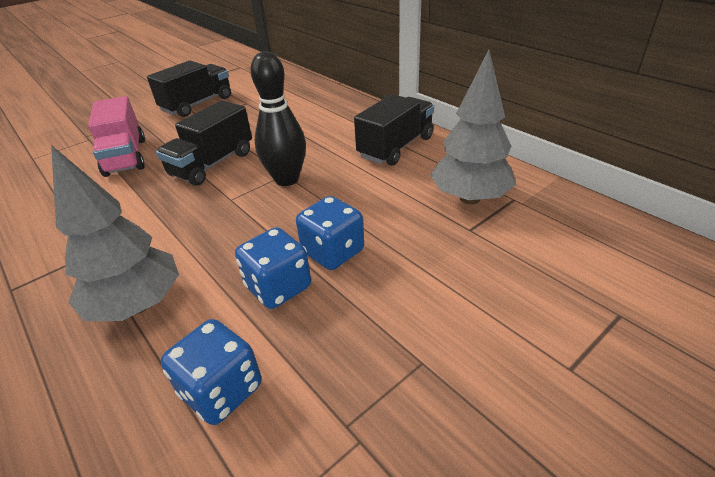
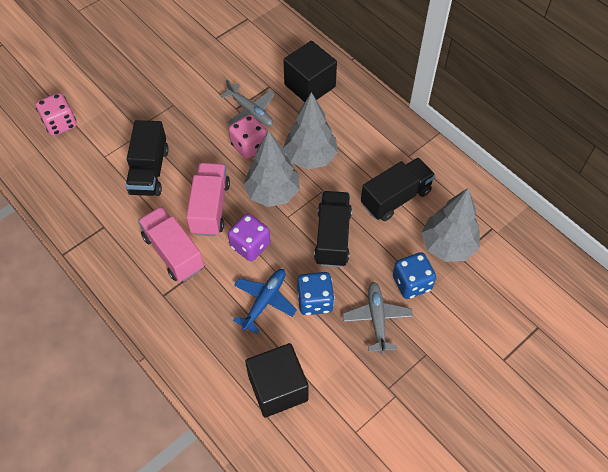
black bowling pin: [250,51,306,186] = 1 -> none = 0
black cube: none = 0 -> [245,343,309,418] [283,41,337,102] = 2
blue dice: [161,319,262,425] [235,227,311,309] [296,196,364,270] = 3 -> [297,272,335,315] [393,252,436,299] = 2
blue plane: none = 0 -> [233,269,297,334] = 1
grey plane: none = 0 -> [221,80,275,126] [343,282,413,354] = 2
grey tree: [51,145,179,321] [430,50,516,205] = 2 -> [243,130,300,207] [283,92,338,169] [421,188,480,262] = 3
pink dice: none = 0 -> [36,93,77,136] [229,114,267,159] = 2
pink truck: [88,96,145,177] = 1 -> [138,206,204,282] [186,163,230,236] = 2
purple dice: none = 0 -> [228,214,270,261] = 1

